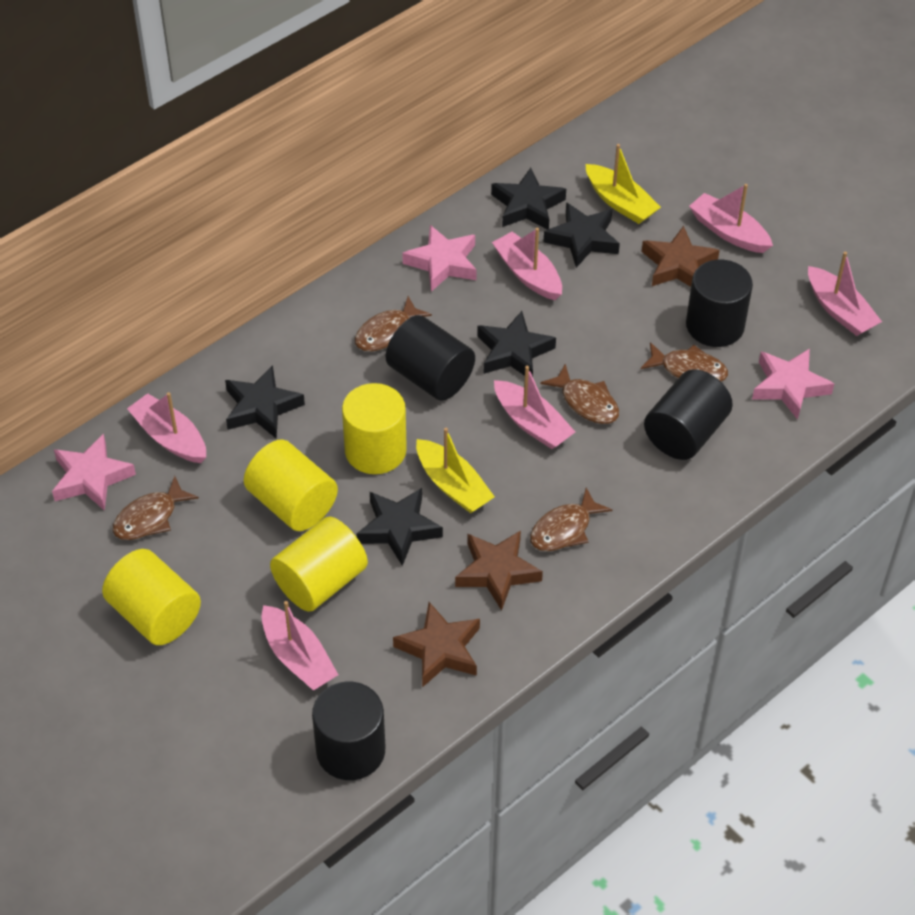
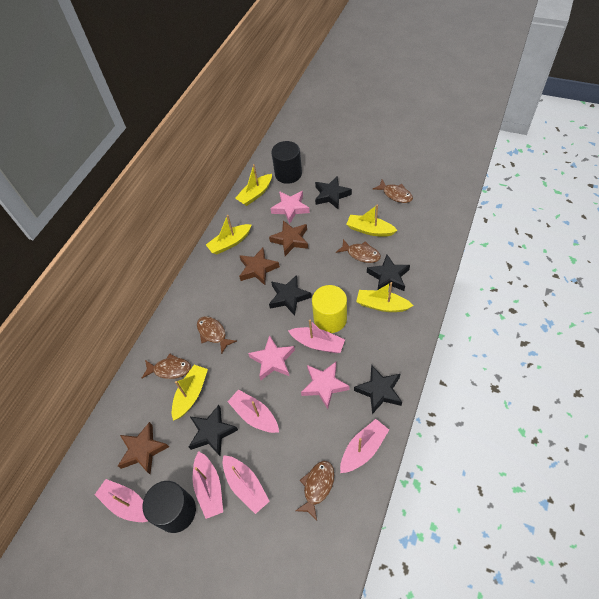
black cylinder: [312,682,385,780] [386,315,475,401] [644,369,733,460] [686,260,753,347] = 4 -> [143,481,196,533] [271,141,302,184] = 2
yellow boat: [416,428,495,513] [585,144,661,224] = 2 -> [172,365,208,421] [206,215,252,254] [235,164,272,206] [346,204,398,236] [356,282,413,312] = 5
yellow cylinder: [102,549,201,645] [244,440,338,531] [270,516,368,612] [342,383,407,474] = 4 -> [312,285,347,333] = 1

